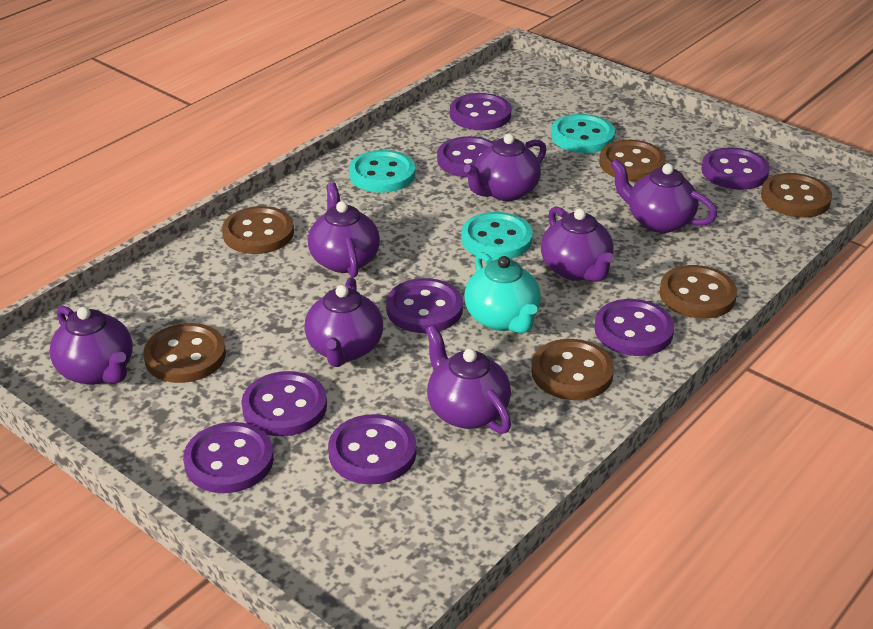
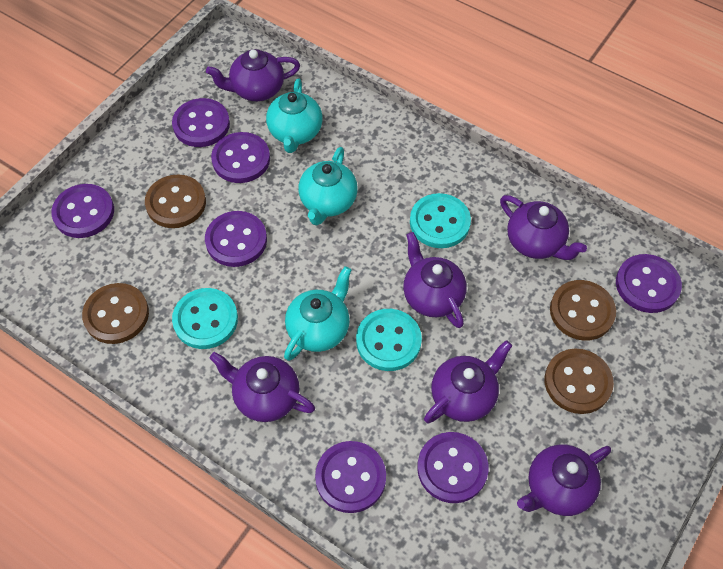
brown button: [143,323,226,383] [222,206,294,254] [531,339,614,400] [599,140,666,181] [659,265,737,319] [761,173,832,218] = 6 -> [82,283,149,344] [145,174,206,228] [544,349,614,414] [550,280,616,341] = 4
purple button: [183,422,274,493] [241,371,327,436] [328,414,416,485] [386,278,463,333] [437,136,494,178] [450,93,511,130] [594,299,674,356] [701,147,770,190] = 8 -> [51,184,114,238] [172,98,230,147] [205,211,267,267] [211,132,270,183] [315,441,386,513] [417,432,489,503] [616,254,682,313] = 7
purple teapot: [49,306,133,385] [304,277,383,367] [308,182,380,278] [426,325,511,434] [464,134,546,201] [541,206,614,282] [611,158,717,233] = 7 -> [206,49,300,101] [210,352,315,422] [403,232,467,328] [424,340,512,424] [500,195,587,260] [517,445,611,516] = 6
turquoise teapot: [464,252,541,334] = 1 -> [266,78,323,153] [284,266,351,361] [298,147,358,225] = 3

